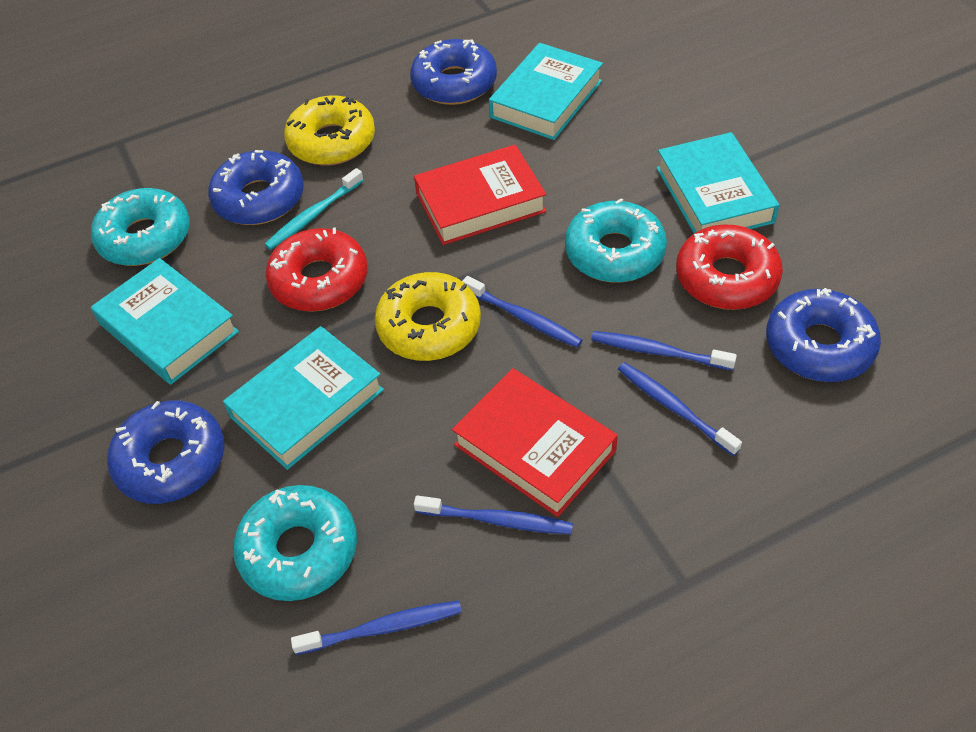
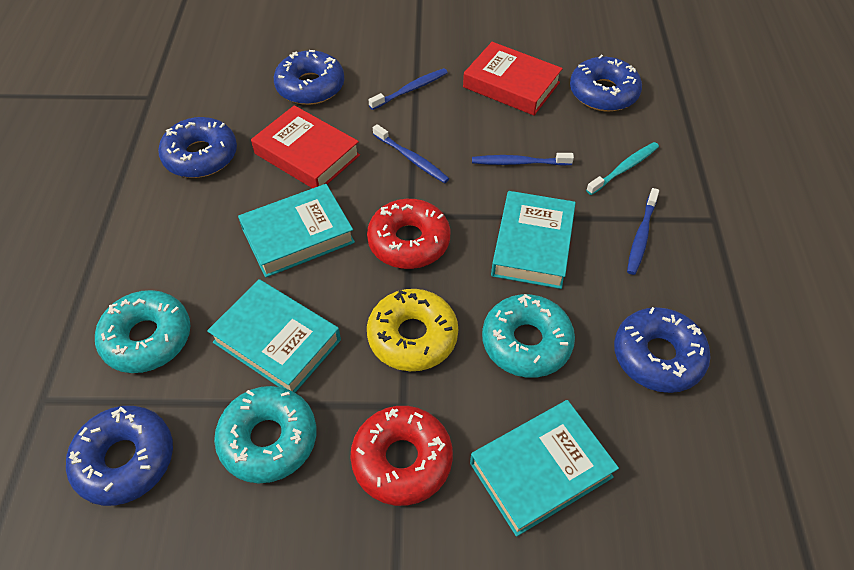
blue donut: [107,401,224,504] [208,150,304,225] [410,39,497,105] [766,288,881,382] = 4 -> [66,406,173,506] [158,117,237,178] [274,50,345,105] [570,55,642,111] [614,307,711,393] = 5
blue toothbrush: [291,601,462,655] [414,495,573,534] [462,276,582,348] [591,331,737,371] [618,362,742,456] = 5 -> [369,68,448,110] [373,124,449,183] [472,153,574,166] [627,188,659,275] = 4
yellow donut: [284,96,375,165] [375,272,481,361] = 2 -> [367,289,458,371] = 1

